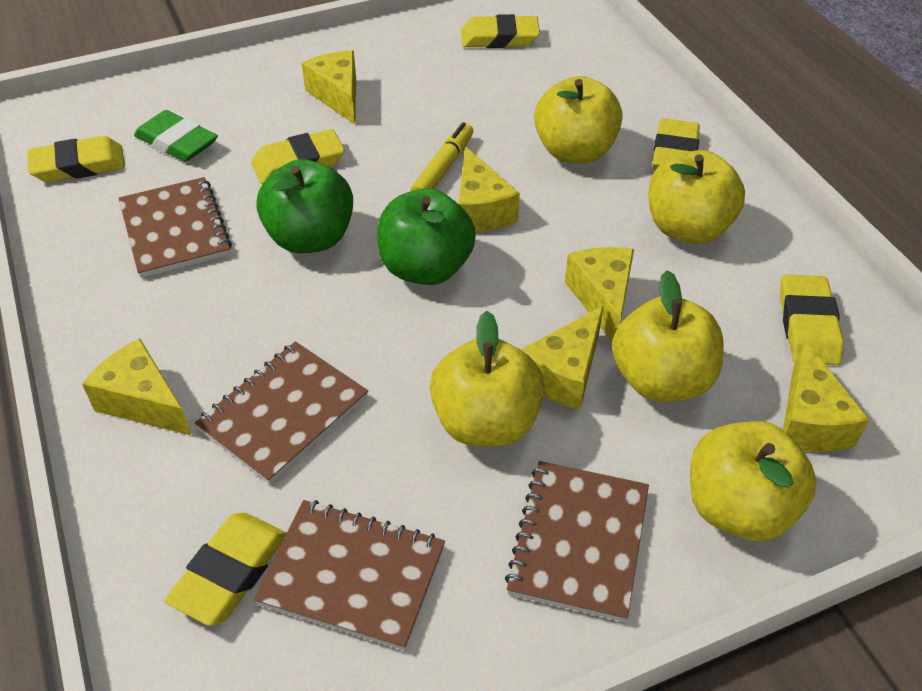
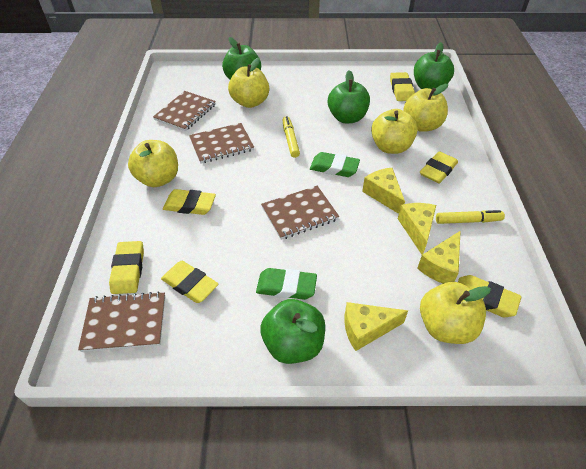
green apple: [256,159,353,253] [377,188,476,285] = 2 -> [222,37,261,79] [260,299,325,364] [328,70,370,123] [414,42,454,89] = 4
green eraser: [134,110,218,162] = 1 -> [256,268,317,300] [310,152,360,177] = 2
yellow cheese: [82,339,192,436] [302,50,356,125] [459,146,520,232] [521,305,604,410] [565,247,634,342] [783,339,869,452] = 6 -> [344,302,408,351] [362,168,405,214] [398,203,436,255] [417,230,461,283] = 4
yellow marker: [410,122,473,191] = 1 -> [282,116,300,158] [436,210,505,224] = 2

